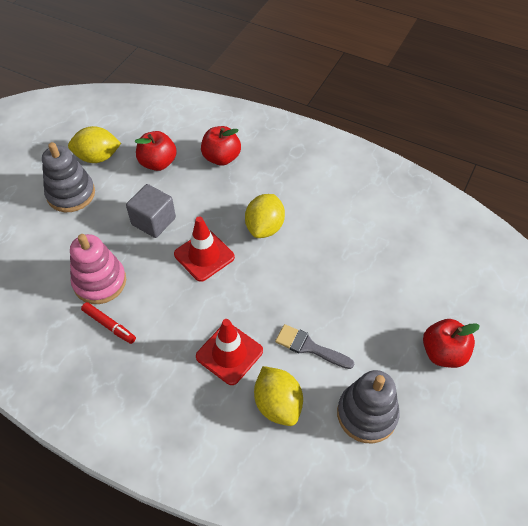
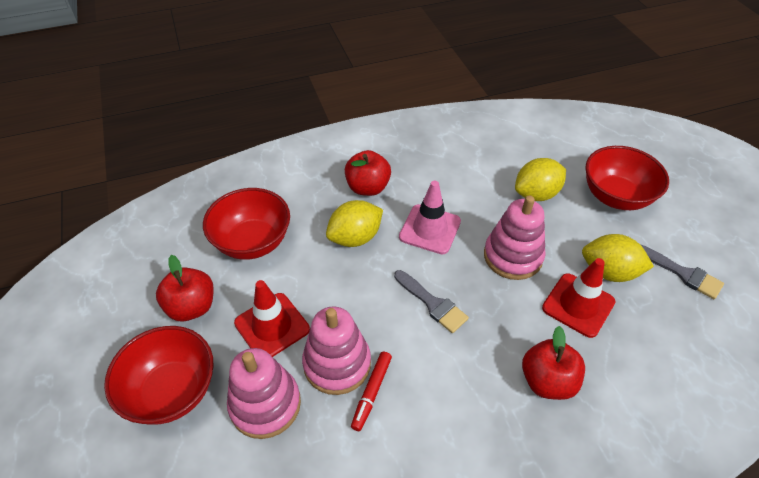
grey brush: [275,324,354,369] = 1 -> [394,270,469,333] [641,245,724,299] = 2
grey cube: [126,184,176,238] = 1 -> none = 0
grey stacking toy: [42,142,95,212] [337,370,400,444] = 2 -> none = 0
pink stacking toy: [70,234,126,304] = 1 -> [227,348,301,439] [302,306,371,395] [484,195,546,280] = 3
pink traffic cone: none = 0 -> [399,181,461,254] = 1
red bowl: none = 0 -> [104,326,214,425] [203,188,290,260] [586,146,669,210] = 3

